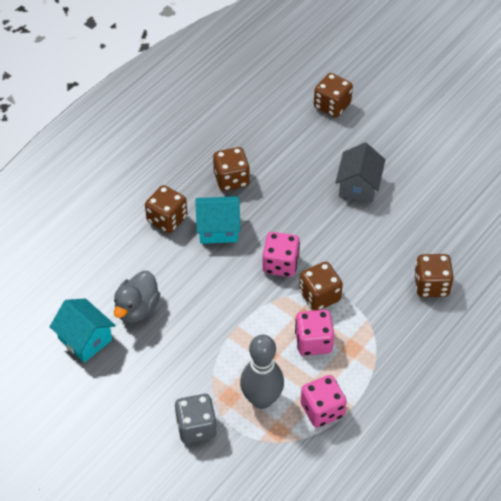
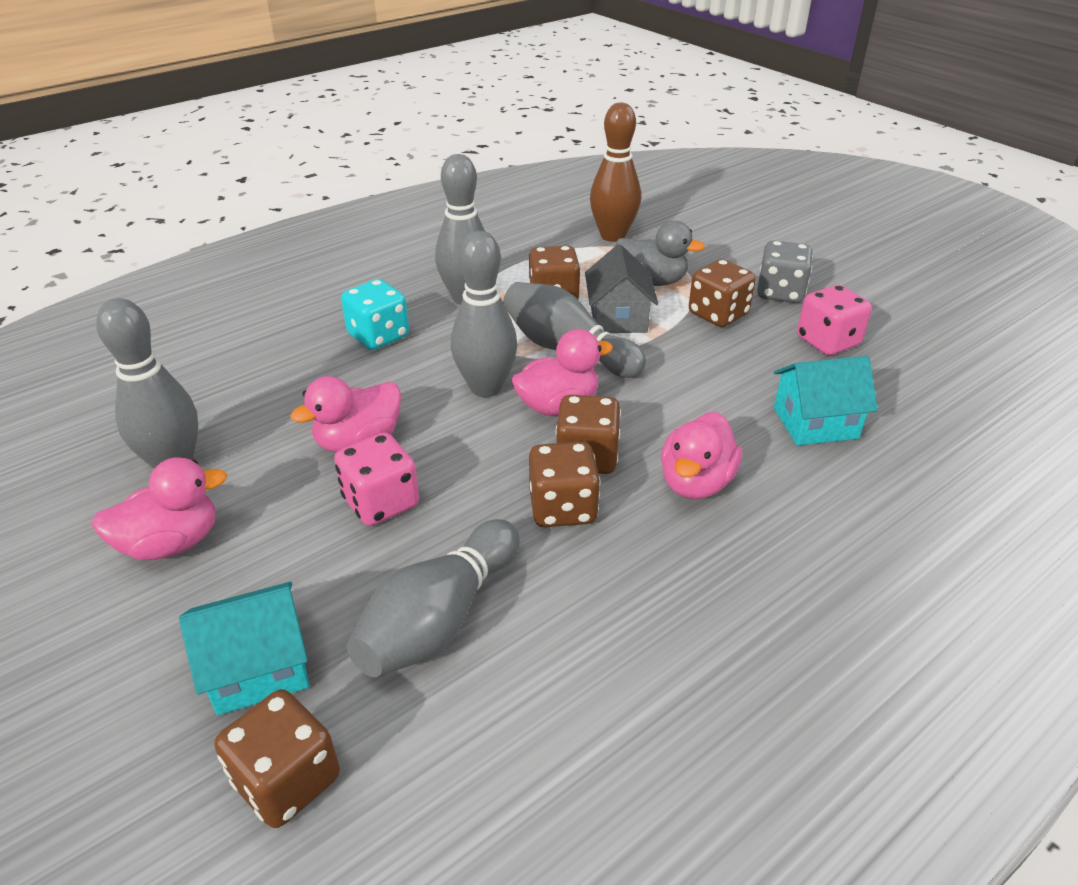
brown bowling pin: none = 0 -> [590,102,641,242] = 1
grey bowling pin: [240,335,284,409] = 1 -> [96,298,198,469] [347,519,520,677] [435,154,485,305] [451,231,518,397] [503,282,646,378] = 5
pink dice: [262,232,300,277] [295,310,334,356] [301,375,347,428] = 3 -> [334,432,419,526] [797,285,872,355] = 2
pink duck: none = 0 -> [92,457,227,560] [290,376,401,452] [512,329,613,416] [661,412,742,499] = 4
turquoise dice: none = 0 -> [341,279,409,350] = 1

